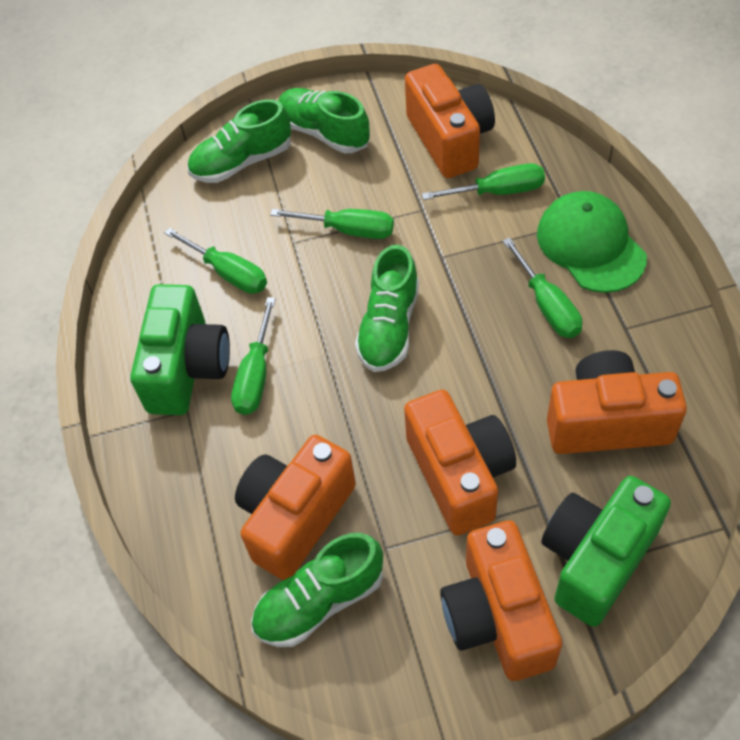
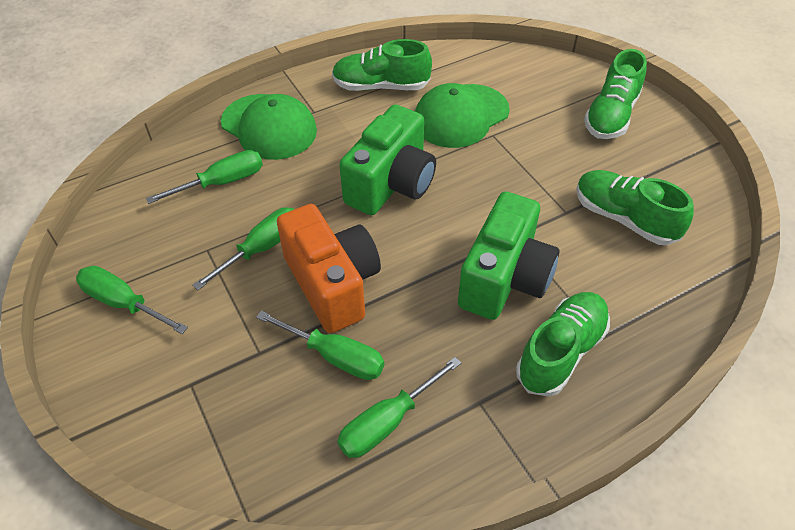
green cap: [537,191,647,293] = 1 -> [221,94,317,160] [415,83,510,148] = 2
orange camera: [235,435,356,580] [404,390,516,536] [405,64,495,178] [440,520,562,681] [547,350,687,454] = 5 -> [277,204,381,333] = 1

